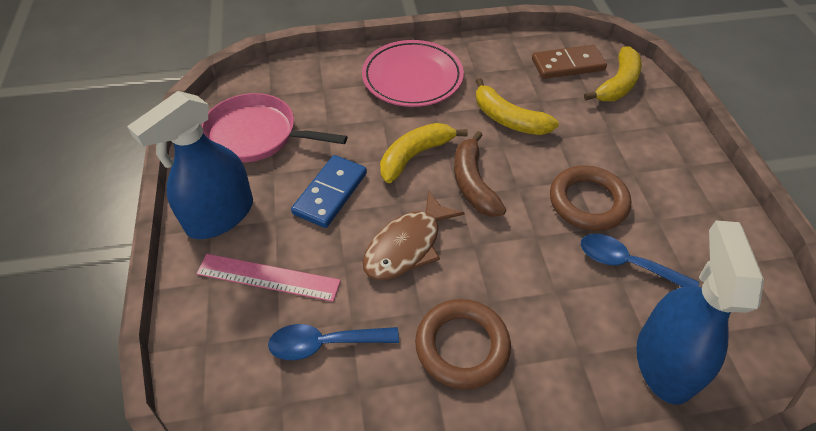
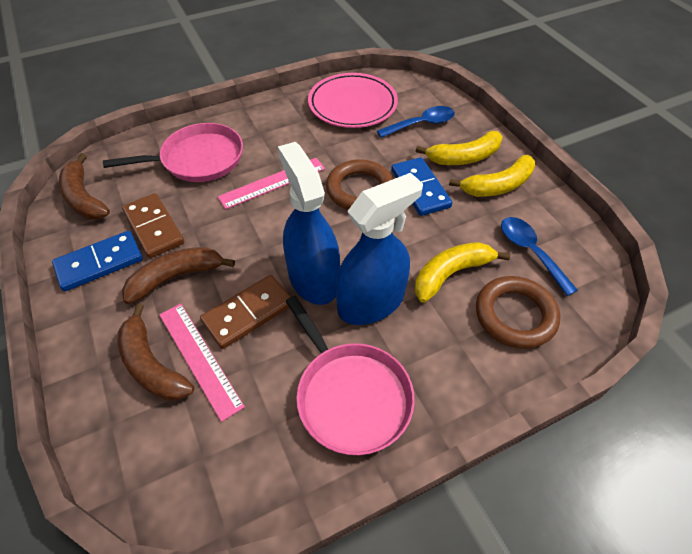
blue domino: [291,155,367,228] = 1 -> [52,231,143,291] [391,157,452,216] = 2
brown banana: [454,131,506,217] = 1 -> [59,154,110,219] [118,304,194,401] [122,247,235,304] = 3
brown domino: [532,45,607,79] = 1 -> [122,193,184,258] [200,275,291,349] = 2
brown fish: [363,190,464,280] = 1 -> none = 0
pink pan: [201,93,347,162] = 1 -> [103,123,243,182] [285,296,415,455] = 2
pink ruler: [196,254,341,302] = 1 -> [159,303,245,422] [218,158,325,209] = 2

